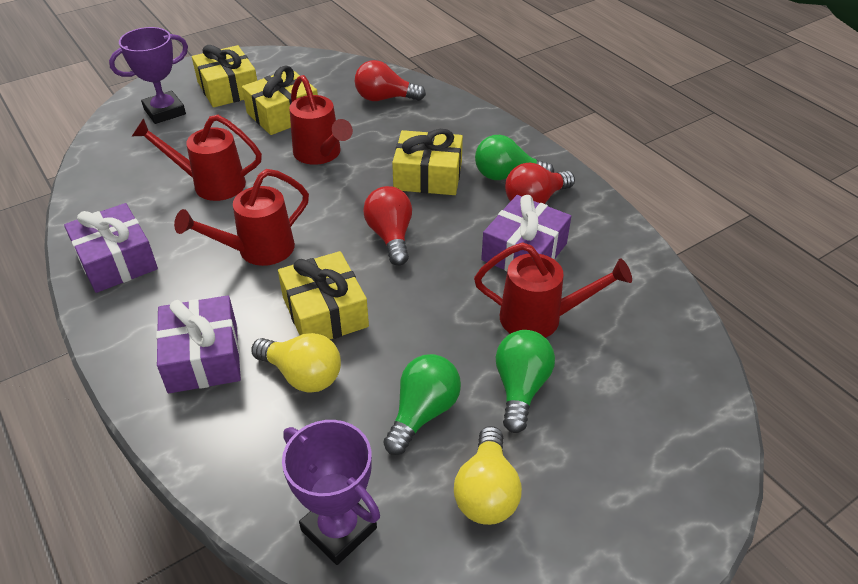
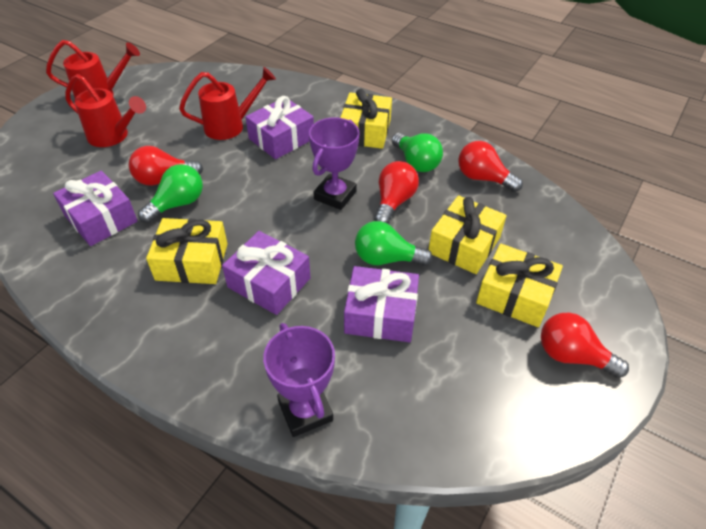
purple gift: [64,203,158,293] [156,295,241,393] [481,195,571,271] = 3 -> [53,171,138,246] [222,231,310,315] [245,96,314,159] [344,266,419,342] = 4
red light bulb: [355,60,426,101] [363,186,412,266] [505,163,575,204] = 3 -> [129,146,203,186] [374,161,419,224] [458,141,523,192] [541,312,629,378] = 4
red watering can: [132,115,262,201] [174,169,309,266] [289,75,353,165] [474,242,632,338] = 4 -> [46,40,140,98] [65,74,146,147] [179,67,276,140] = 3
yellow light bulb: [251,333,341,392] [454,426,522,525] = 2 -> none = 0

